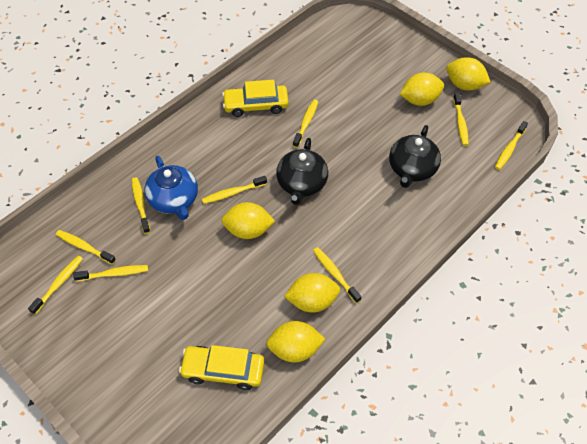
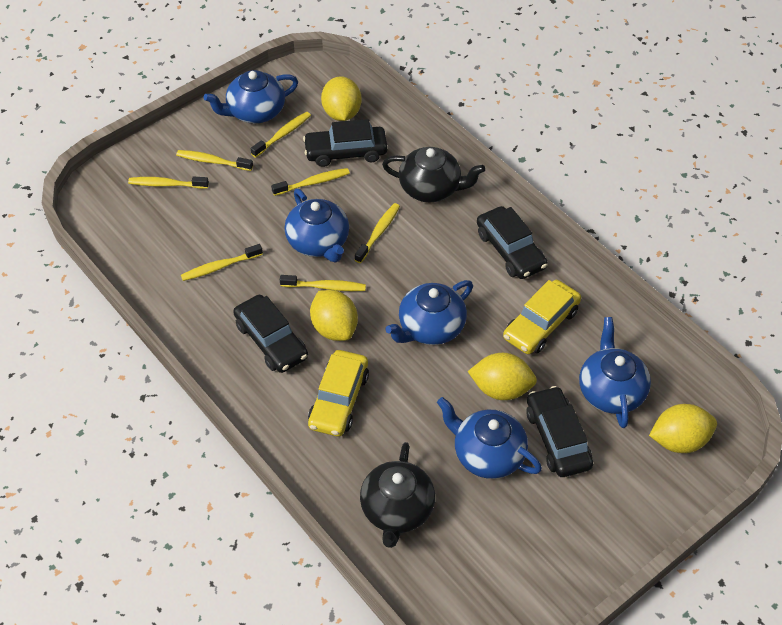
black car: none = 0 -> [233,295,308,373] [303,119,387,167] [477,206,548,279] [526,386,593,477] = 4
blue teapot: [145,156,198,220] = 1 -> [204,70,298,123] [285,189,349,263] [385,280,473,345] [437,397,542,479] [579,317,651,428] = 5
yellow lemon: [221,202,275,239] [266,321,325,362] [284,273,340,313] [400,73,444,106] [446,57,491,91] = 5 -> [310,290,358,341] [321,76,362,121] [468,353,537,400] [649,404,717,453] = 4
yellow toothbrush: [28,256,83,315] [56,230,116,265] [73,265,148,282] [132,177,150,234] [202,176,267,204] [293,100,318,148] [313,247,361,303] [453,93,469,146] [495,121,528,170] = 9 -> [128,177,209,189] [176,150,253,171] [181,244,263,281] [251,112,311,158] [271,168,350,196] [280,275,366,291] [355,203,400,263] = 7

